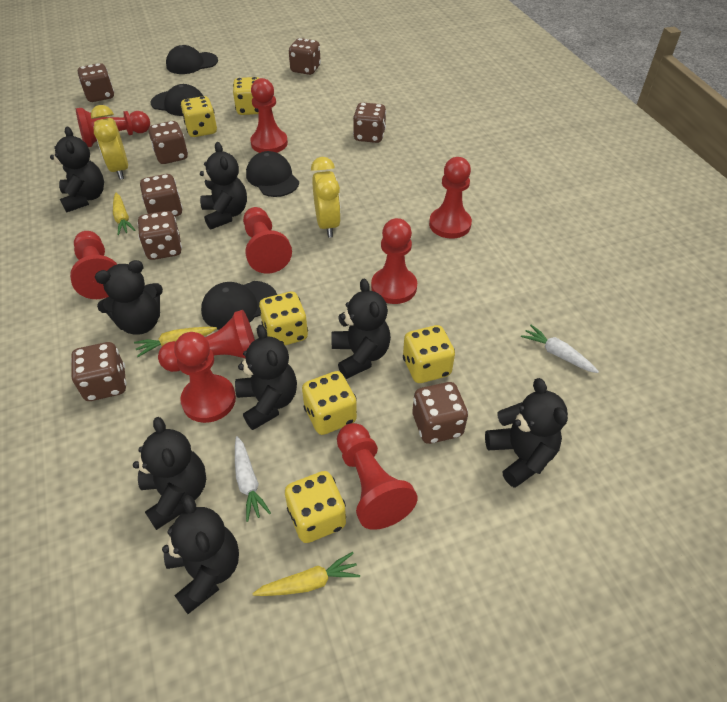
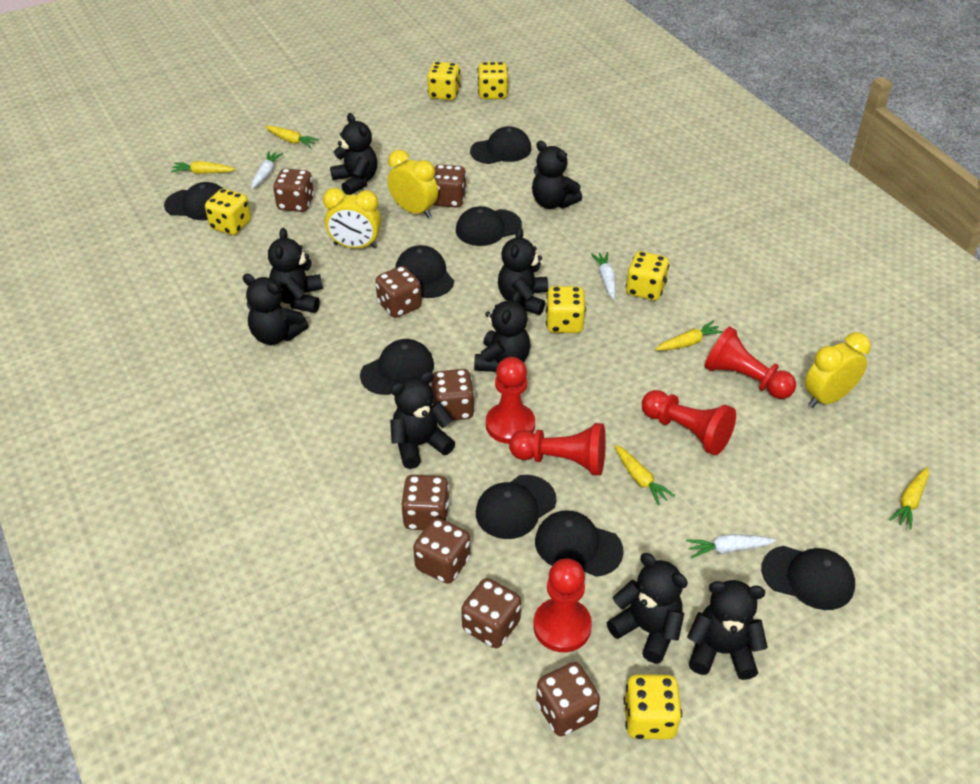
black cap: [150,84,203,116] [166,45,218,74] [201,281,277,330] [246,151,299,197] = 4 -> [164,182,222,220] [360,339,434,395] [395,245,454,298] [456,206,522,246] [470,126,531,164] [476,475,556,539] [535,511,624,577] [761,546,855,610] = 8
black teddy bear: [50,126,104,213] [95,260,163,335] [133,417,206,530] [162,495,239,614] [200,142,247,230] [235,325,297,430] [331,279,391,379] [485,378,568,488] = 8 -> [243,274,309,345] [268,228,323,313] [330,113,377,195] [390,371,455,469] [474,291,531,372] [498,227,548,315] [532,140,582,209] [607,553,688,663] [687,580,768,680] = 9
red pawn: [70,231,117,299] [76,108,150,147] [158,310,255,372] [174,332,236,423] [243,207,292,274] [250,78,288,153] [337,423,418,530] [371,218,417,304] [429,157,472,239] = 9 -> [486,357,535,444] [509,423,606,475] [533,559,592,652] [642,390,736,455] [704,327,796,399] = 5
white carrot: [235,436,271,522] [521,325,599,373] = 2 -> [251,151,283,189] [591,252,616,299] [686,534,776,558] = 3
yellow carrot: [113,193,136,235] [134,327,217,357] [252,552,360,596] = 3 -> [171,161,235,174] [265,126,319,148] [614,445,675,505] [655,321,724,351] [889,467,929,529] = 5
yellow clock: [91,105,128,180] [311,157,341,238] = 2 -> [323,188,381,248] [387,150,438,218] [805,332,871,408] = 3

